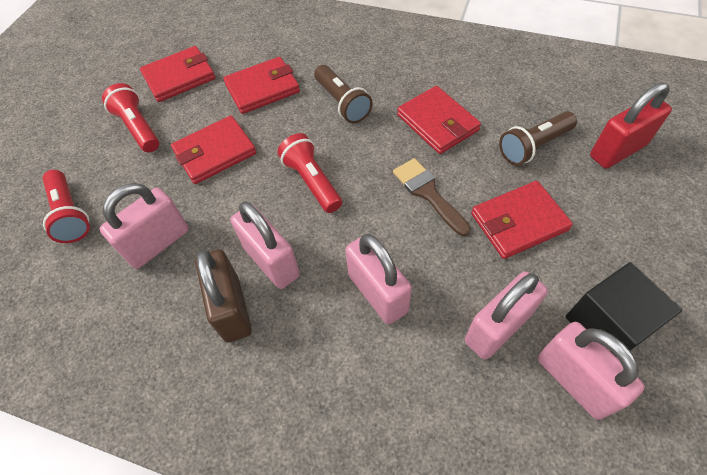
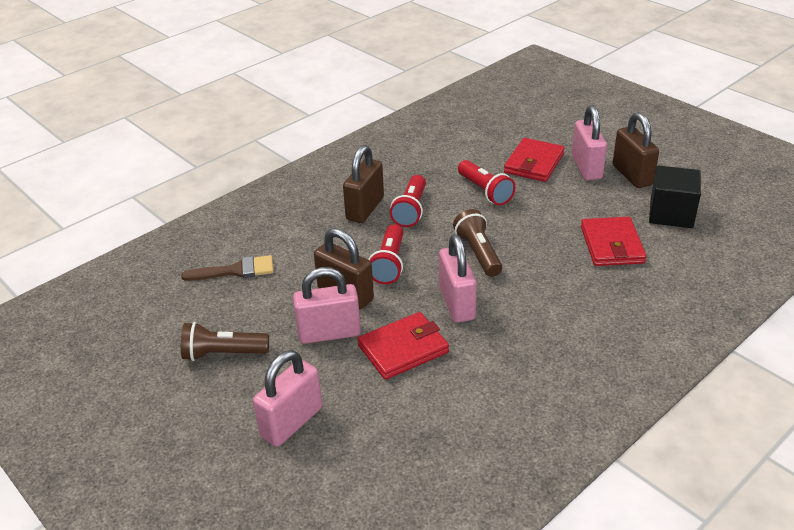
brown padlock: [195,249,252,343] = 1 -> [314,228,374,309] [343,145,384,223] [613,112,659,188] = 3
pink padlock: [100,183,189,269] [231,201,300,289] [345,234,412,325] [465,271,548,360] [538,322,645,420] = 5 -> [253,350,322,447] [293,267,361,344] [439,234,477,323] [572,105,607,181] = 4
red padlock: [590,83,672,169] = 1 -> none = 0
red wallet: [140,46,215,102] [171,116,257,184] [223,57,300,114] [397,86,481,154] [471,181,573,259] = 5 -> [358,312,449,380] [504,138,565,182] [581,217,647,266] = 3

